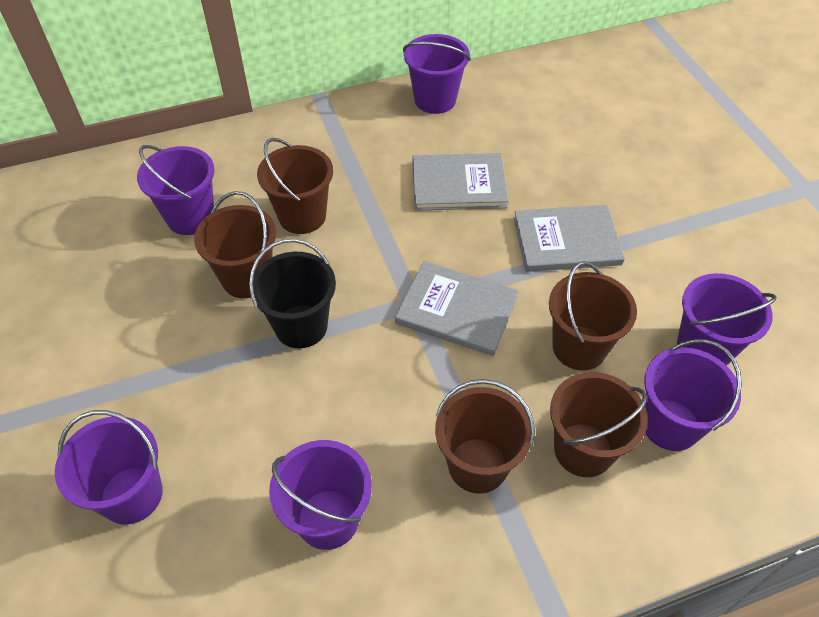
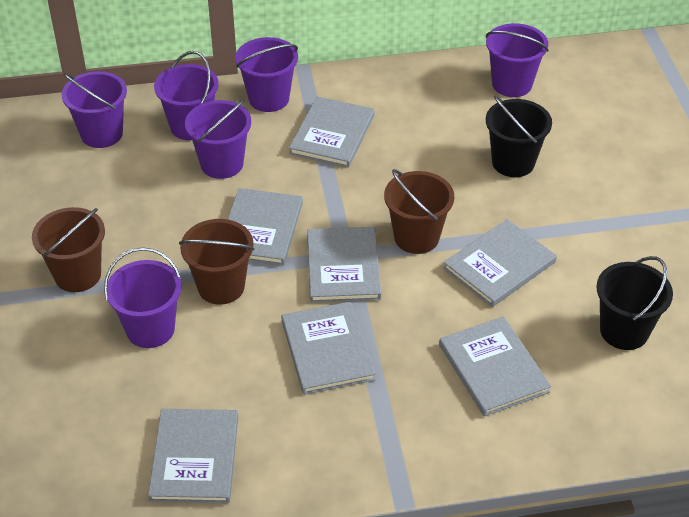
black bucket: [249,239,336,348] = 1 -> [486,96,552,177] [596,256,673,350] = 2
brown bucket: [194,191,276,298] [257,138,333,234] [435,379,535,494] [549,261,637,370] [550,372,648,477] = 5 -> [32,207,105,292] [179,219,255,305] [384,169,454,254] = 3
grey book: [395,261,519,356] [412,153,508,211] [514,205,625,272] = 3 -> [148,409,238,503] [227,188,303,266] [282,301,376,395] [289,96,375,168] [307,227,381,303] [439,316,551,417] [443,219,557,307] = 7

